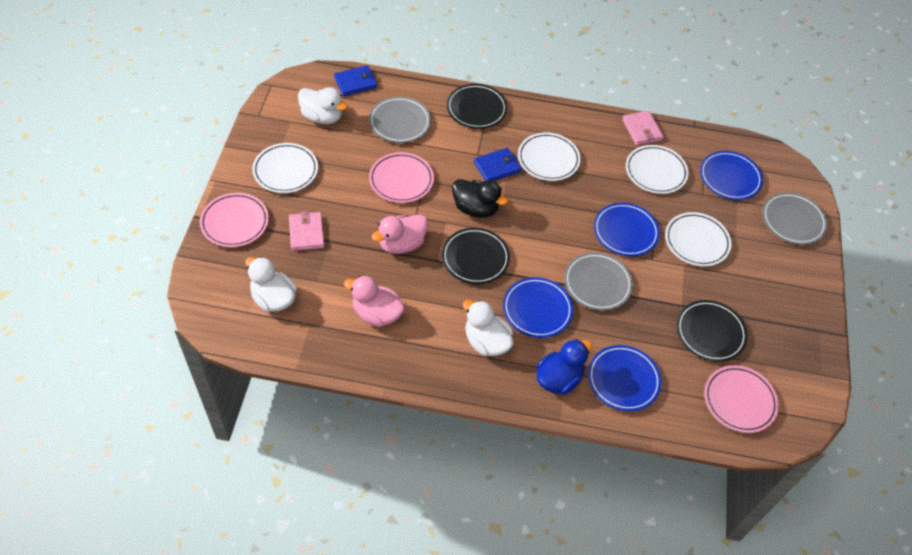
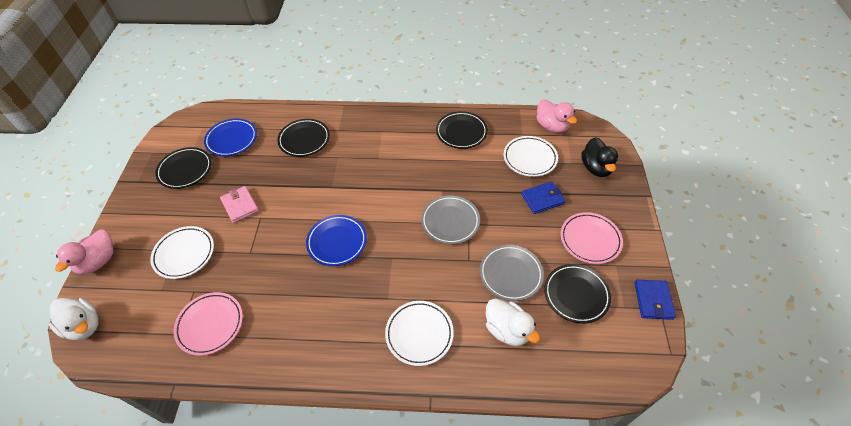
black plate: [442,228,510,284] [447,84,507,129] [677,300,748,362] = 3 -> [155,147,212,189] [277,119,330,157] [436,111,488,149] [544,264,611,324] = 4
blue duck: [536,339,592,395] = 1 -> none = 0
blue plate: [503,277,573,338] [588,345,661,411] [594,203,660,256] [700,151,763,200] = 4 -> [204,118,257,156] [306,215,367,266] = 2
grey plate: [369,97,431,143] [564,252,633,311] [762,192,828,245] = 3 -> [421,195,480,244] [480,245,544,301] = 2
pink plate: [200,193,269,247] [369,152,434,203] [704,365,779,433] = 3 -> [174,292,243,356] [561,212,623,264] = 2
pink wallet: [289,211,324,251] [622,111,664,145] = 2 -> [220,186,259,223] = 1
white duck: [245,257,297,312] [298,87,348,124] [463,300,514,356] = 3 -> [49,298,99,340] [486,298,540,346] = 2
white plate: [252,143,318,193] [518,132,581,181] [626,145,689,194] [665,212,732,267] = 4 -> [150,226,214,279] [385,301,454,366] [504,136,558,177] = 3

